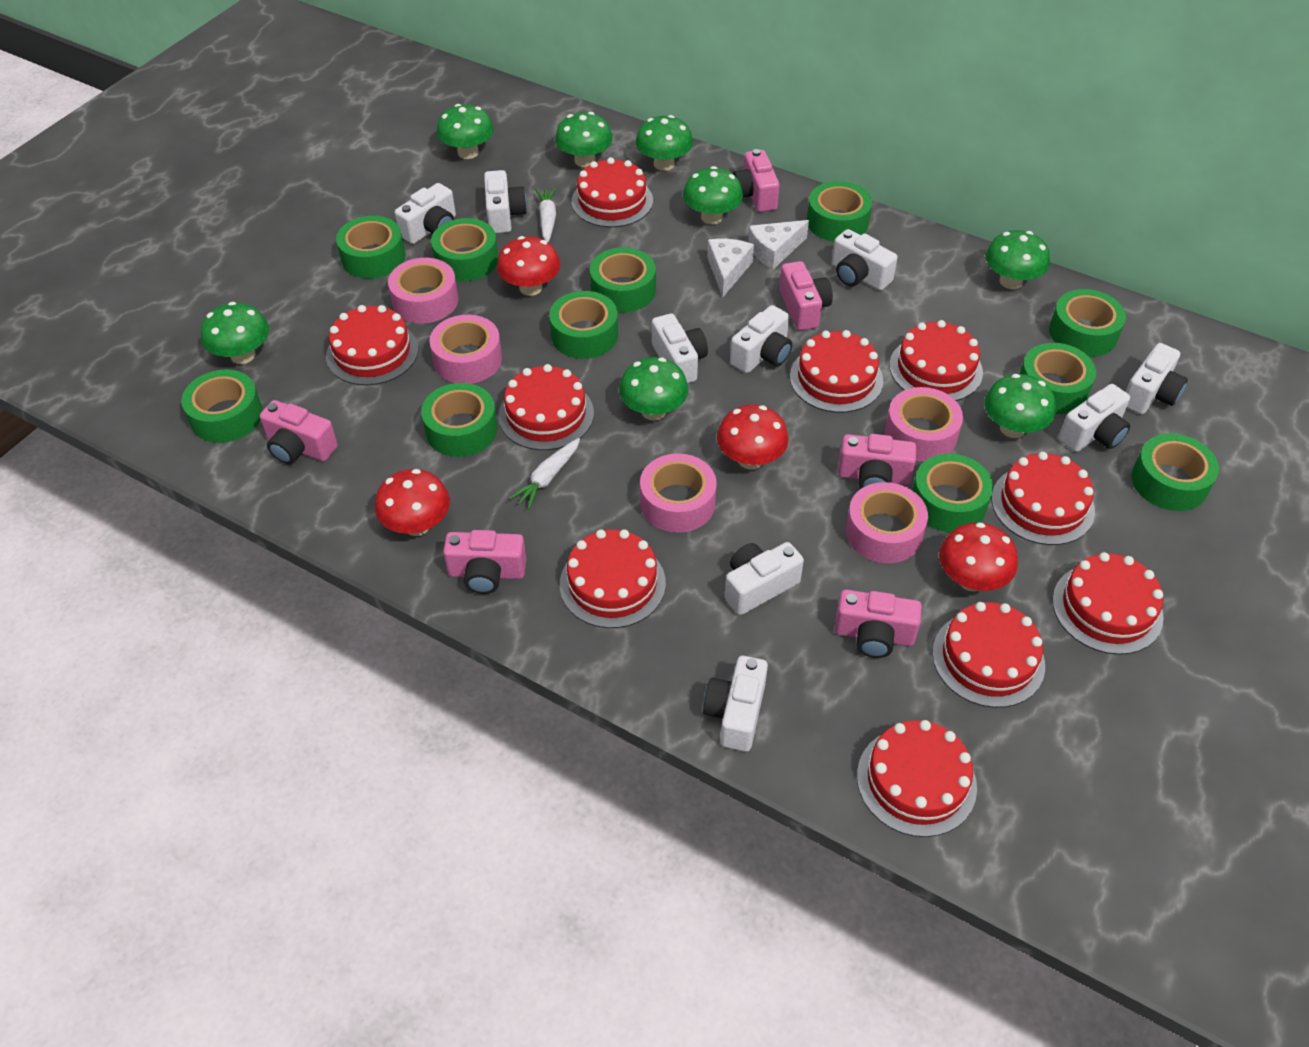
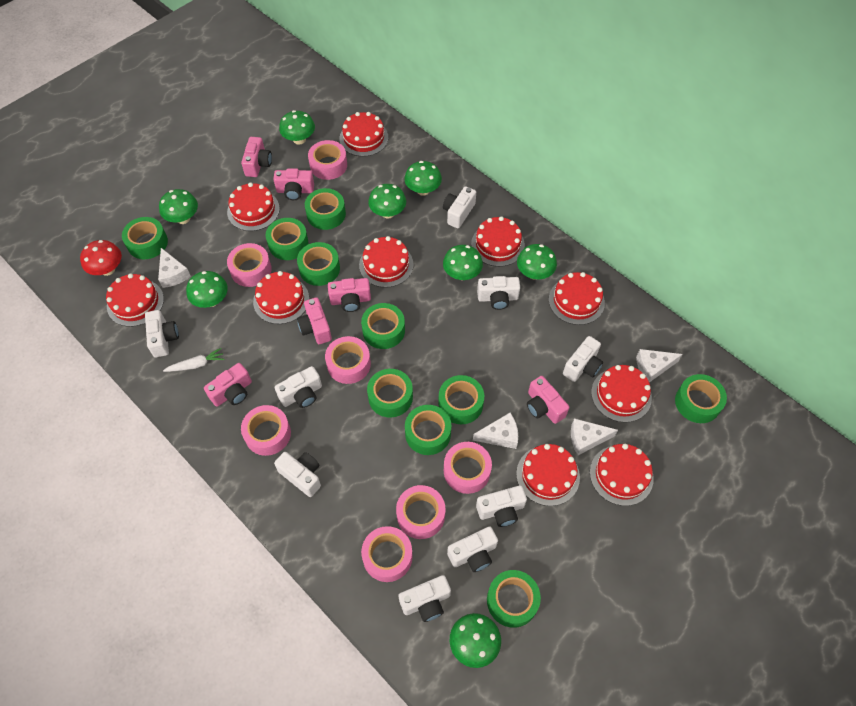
green tape: [181,369,263,443] [336,216,406,279] [421,383,497,457] [431,218,498,281] [549,291,618,359] [590,247,656,313] [807,181,872,242] [912,454,993,533] [1020,343,1096,414] [1049,289,1126,357] [1132,434,1219,511] = 11 -> [122,217,168,259] [266,218,309,260] [297,242,340,286] [305,188,346,230] [361,303,405,349] [367,369,413,417] [405,405,451,455] [438,375,484,424] [487,570,541,628] [675,374,727,423] = 10
pink tape: [388,258,458,323] [429,315,502,384] [640,453,717,533] [846,482,928,563] [885,387,963,462] = 5 -> [227,243,272,287] [241,405,291,456] [308,140,347,180] [325,336,371,384] [361,526,413,582] [396,485,445,539] [444,442,492,494] = 7
red mushroom: [375,469,450,536] [497,236,560,296] [717,404,789,469] [939,522,1018,591] = 4 -> [80,240,122,276] = 1
white carrot: [509,438,580,509] [535,187,556,242] = 2 -> [163,348,225,372] = 1
white cheese: [707,239,754,297] [748,220,809,269] = 2 -> [158,248,191,288] [473,413,518,449] [571,418,618,455] [636,349,682,382] = 4

